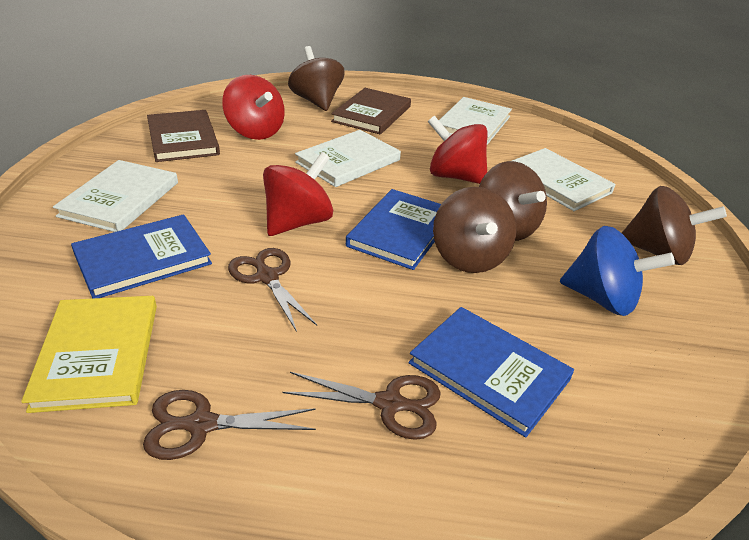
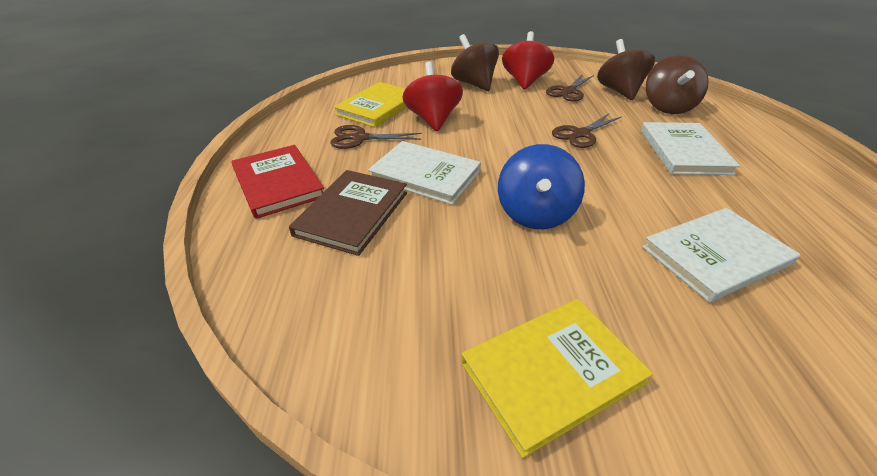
blue book: [71,214,212,299] [346,189,441,270] [408,307,574,438] = 3 -> none = 0
brown book: [147,110,220,162] [331,88,411,135] = 2 -> [289,170,407,256] = 1
brown spinning top: [288,46,345,111] [433,187,517,273] [479,161,547,241] [622,186,727,265] = 4 -> [451,34,499,91] [597,39,655,100] [646,55,709,114] = 3
red book: none = 0 -> [231,145,324,219] = 1
red spinning top: [222,75,285,140] [263,152,333,236] [428,115,487,184] = 3 -> [402,61,463,131] [502,31,554,90] = 2
white book: [53,160,178,232] [295,130,401,187] [439,97,512,145] [512,148,616,211] = 4 -> [368,141,481,205] [641,122,740,175] [642,208,800,303] = 3
yellow book: [21,296,157,413] = 1 -> [333,82,407,127] [461,299,653,458] = 2

